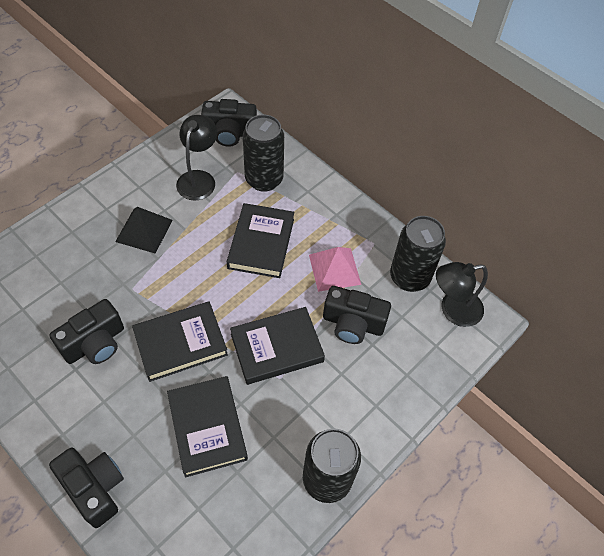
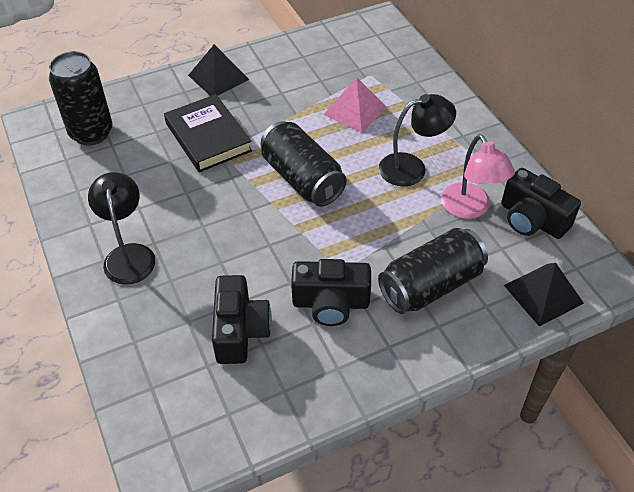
black book: [132,301,228,382] [167,376,248,477] [227,203,294,278] [230,307,325,385] = 4 -> [164,94,252,172] = 1
black camera: [49,448,124,528] [50,299,124,364] [201,99,257,147] [323,286,391,344] = 4 -> [212,275,272,364] [291,259,371,326] [501,168,581,239] = 3
black pyramid: [115,207,173,254] = 1 -> [188,44,249,96] [504,263,584,326] = 2
pink lamp: none = 0 -> [441,134,515,219] = 1

